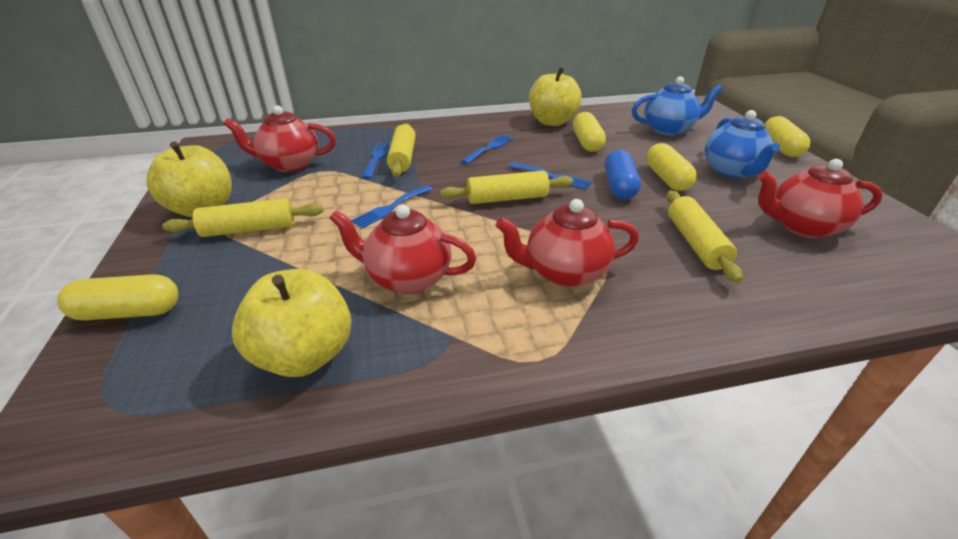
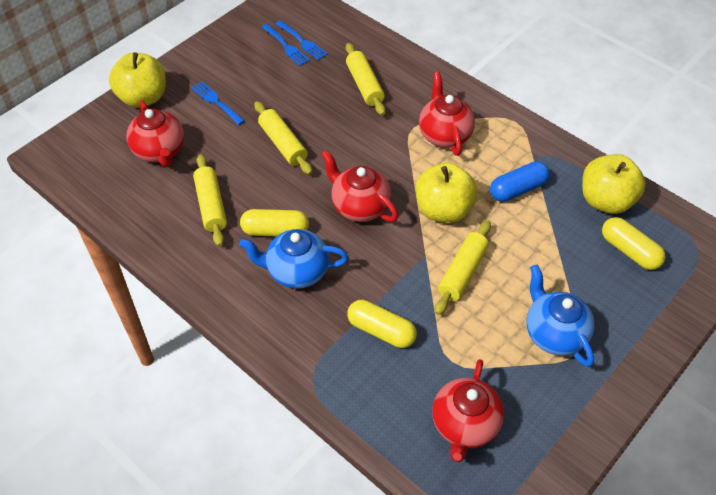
blue fork: [351,185,432,228] [361,143,391,179] [461,135,514,164] [508,162,592,190] = 4 -> [191,82,245,125] [262,24,310,66] [276,20,328,60] = 3
yellow capsule: [57,274,178,320] [573,112,606,152] [646,143,697,191] [765,116,810,157] = 4 -> [240,209,309,236] [347,300,417,348] [602,217,666,270] = 3

